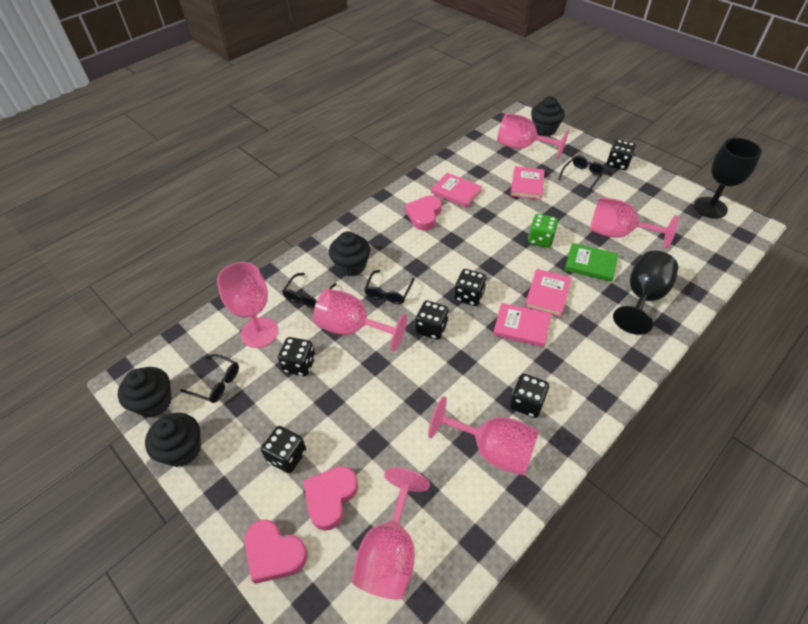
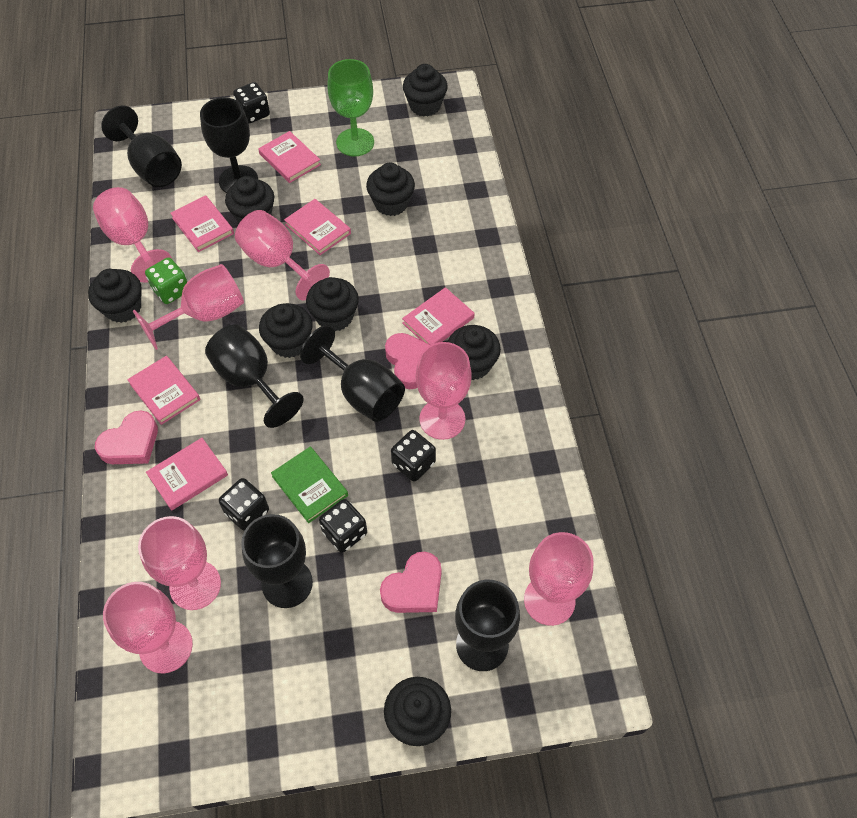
black cupcake: [118,367,172,417] [145,413,201,467] [329,231,370,276] [531,96,565,136] = 4 -> [88,269,142,323] [225,176,274,223] [259,303,313,358] [306,277,359,332] [366,162,415,216] [384,677,451,746] [403,64,448,117] [447,325,501,380] = 8
black dice: [261,426,306,473] [278,337,315,376] [416,300,449,340] [454,269,487,306] [510,374,549,418] [607,140,636,170] = 6 -> [219,478,269,531] [233,82,270,124] [319,499,367,553] [391,430,436,482] = 4
black glasses: [180,354,239,403] [282,273,337,309] [364,270,414,304] [558,156,605,192] = 4 -> none = 0
black goblet: [613,251,678,335] [694,138,762,219] = 2 -> [101,105,182,187] [200,97,258,193] [205,324,304,428] [241,514,313,608] [300,325,405,422] [455,580,520,671] = 6
green goblet: none = 0 -> [327,59,374,156] = 1
pink book: [431,173,482,208] [493,303,551,347] [510,166,545,200] [525,269,572,317] = 4 -> [127,356,200,425] [146,438,228,511] [170,195,234,252] [258,131,321,183] [284,199,351,255] [402,287,475,345] = 6
pink goblet: [217,262,278,348] [313,289,407,352] [352,467,430,599] [428,396,539,476] [497,113,569,159] [590,198,679,249] = 6 -> [93,187,172,282] [103,582,193,673] [133,264,244,350] [138,516,221,610] [235,210,330,300] [416,342,472,440] [524,532,593,626] = 7

